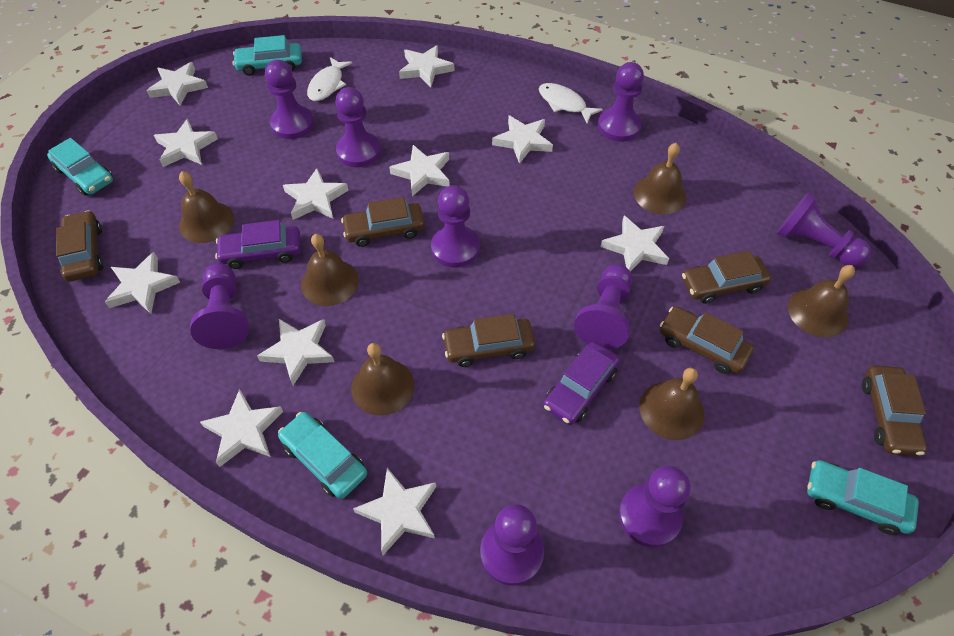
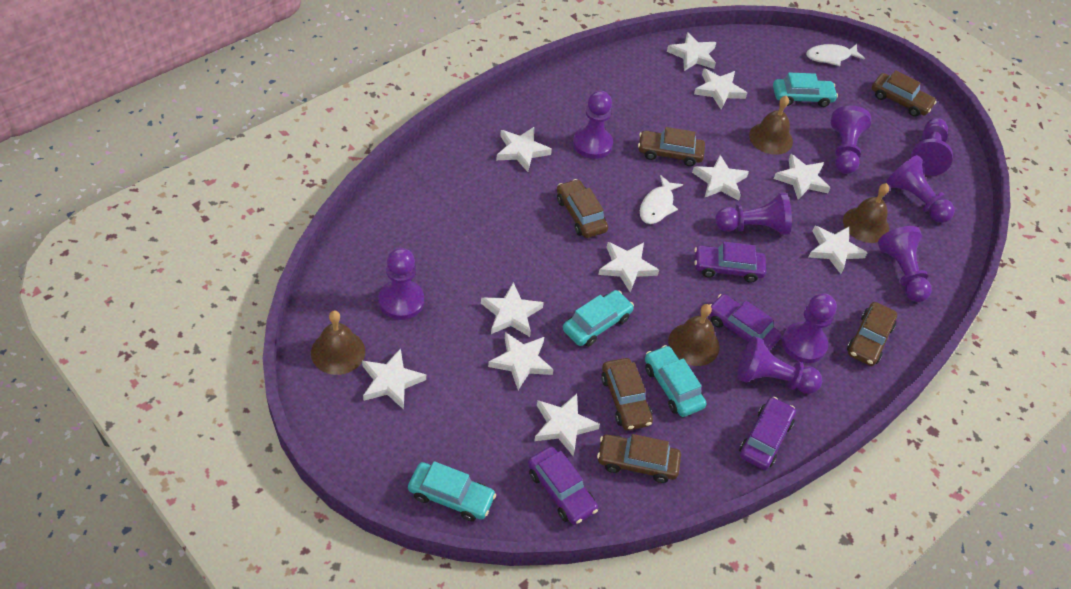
brown bell: [179,171,234,243] [301,234,359,306] [351,343,414,416] [634,143,686,214] [639,368,704,440] [788,265,855,337] = 6 -> [311,310,365,375] [668,304,720,366] [749,96,793,155] [843,183,889,243] = 4
purple car: [215,220,301,269] [543,342,620,425] = 2 -> [528,447,598,525] [694,242,766,283] [709,294,781,351] [739,397,796,470] = 4

